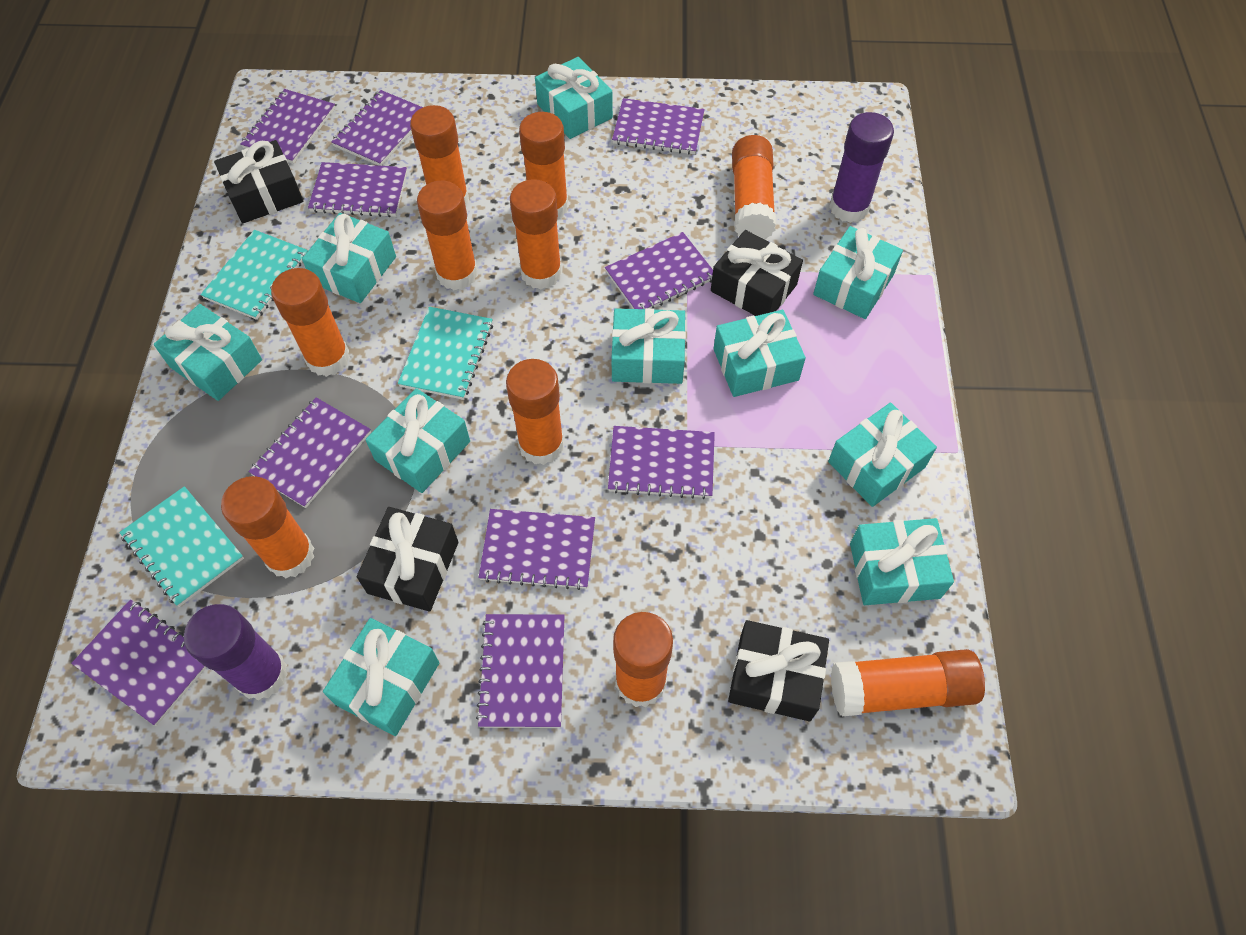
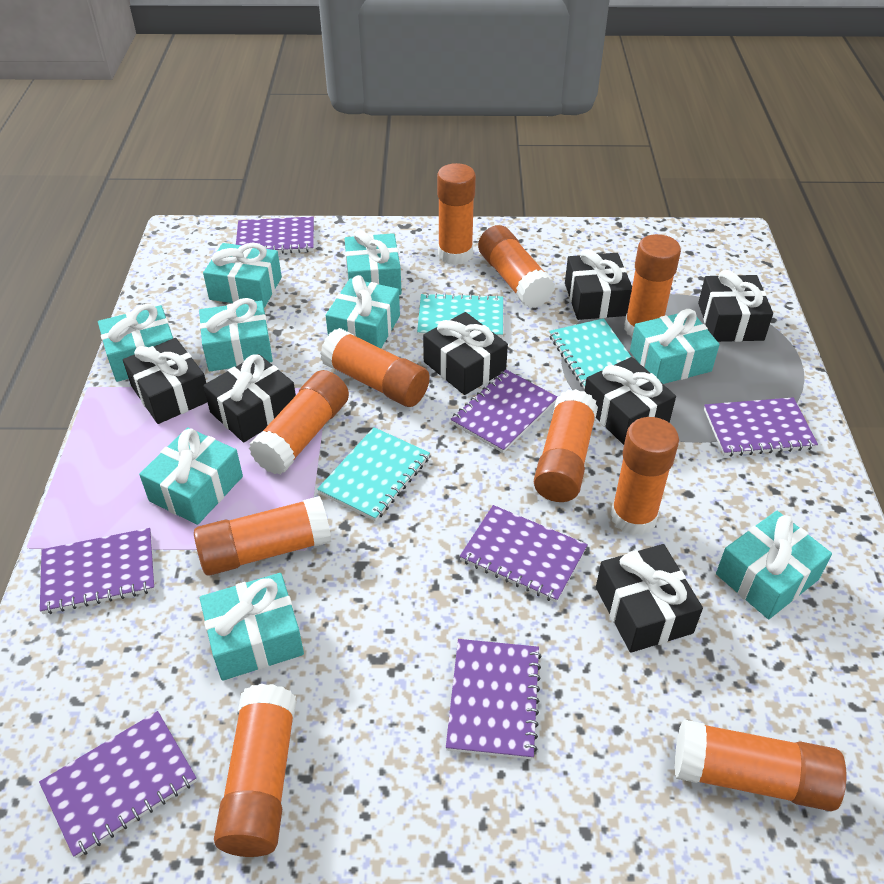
black gift: [214,140,303,223] [357,507,458,612] [711,230,803,316] [728,620,829,721] = 4 -> [123,338,207,424] [203,354,296,442] [423,312,508,395] [565,249,632,320] [585,357,676,445] [596,544,703,653] [698,270,773,342] = 7
purple glue stick: [184,604,288,700] [829,112,894,223] = 2 -> none = 0
purple notebook: [71,600,207,726] [240,89,336,164] [248,397,371,508] [308,162,407,217] [331,90,423,166] [476,614,565,728] [478,509,595,590] [605,232,713,309] [608,426,715,499] [612,98,705,155] = 10 -> [39,711,197,858] [40,528,155,614] [236,217,314,254] [446,639,542,760] [450,370,557,453] [460,505,588,603] [704,397,818,457] = 7
turquoise gift: [154,304,262,401] [302,213,396,303] [323,618,439,736] [365,388,470,493] [535,57,613,139] [611,308,686,384] [713,310,806,397] [813,226,903,319] [828,403,937,507] [850,518,954,605] = 10 -> [98,304,173,382] [139,427,243,525] [199,298,273,371] [200,573,304,681] [203,243,282,308] [326,275,400,348] [344,230,402,295] [630,309,720,384] [716,511,832,619] = 9

